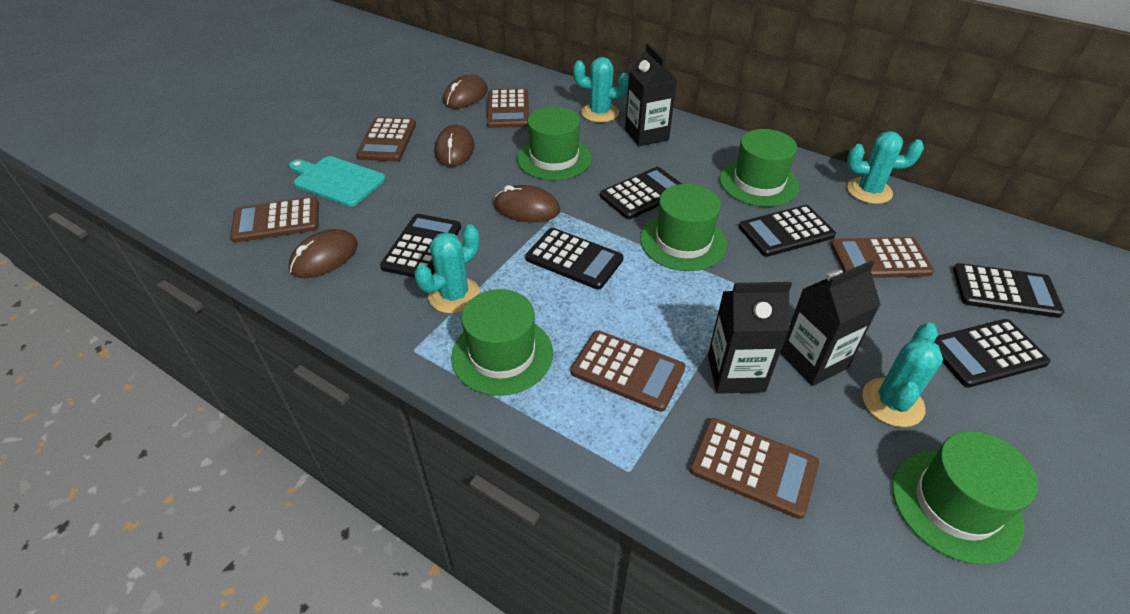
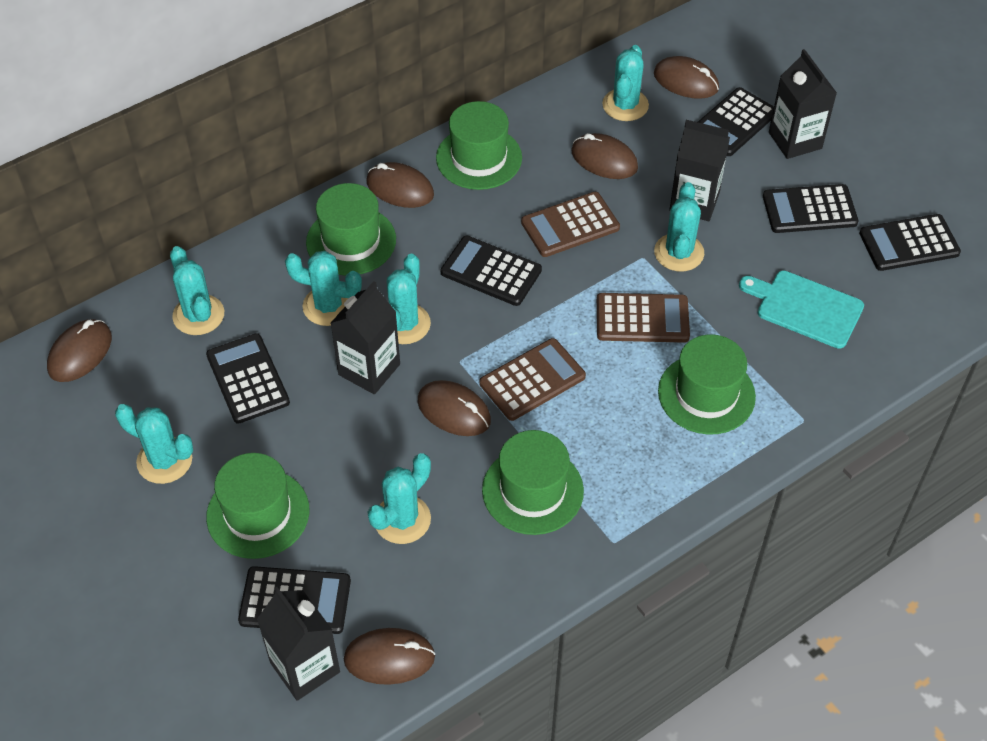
black carton: [625,43,677,146] [708,282,792,394] [780,260,881,386] = 3 -> [257,587,340,701] [330,281,400,394] [669,120,730,221] [769,49,837,159] = 4
brown calculator: [230,197,319,243] [356,117,416,161] [487,88,529,128] [570,330,685,412] [690,418,819,519] [831,237,934,278] = 6 -> [479,338,586,421] [521,192,620,257] [597,293,690,343] = 3
brown mouse: [289,229,358,278] [435,125,474,167] [443,75,488,109] [494,185,560,222] = 4 -> [47,319,112,382] [344,628,435,685] [367,162,434,208] [418,380,491,436] [571,133,638,179] [654,56,719,99] = 6
turquoise cactus: [414,224,480,314] [573,57,629,123] [847,131,924,204] [862,323,943,427] = 4 -> [115,404,193,484] [170,246,224,335] [285,251,362,326] [368,453,431,544] [387,254,431,344] [602,45,649,121] [654,182,704,271] = 7

